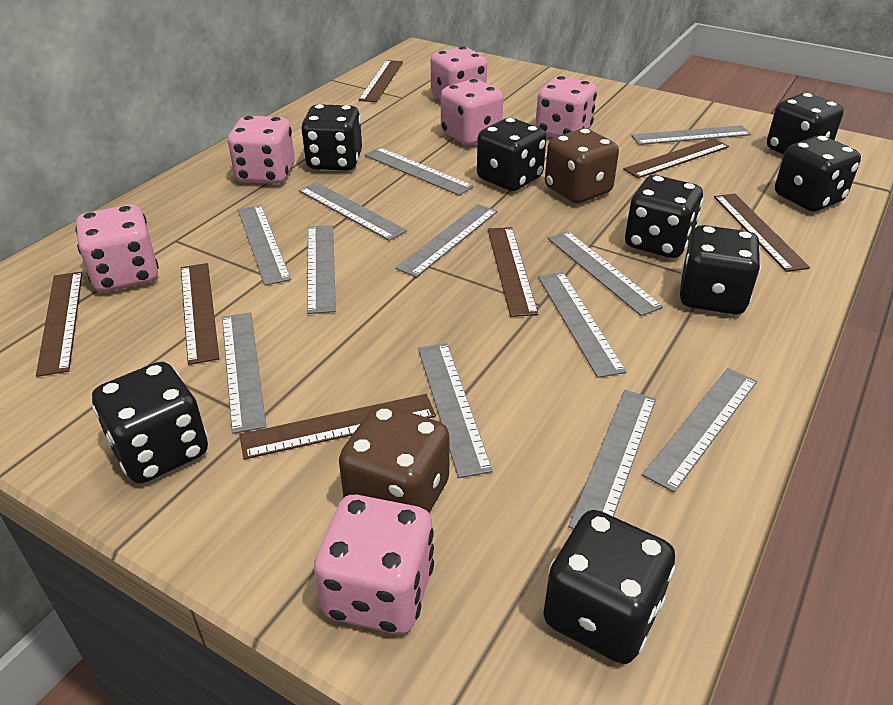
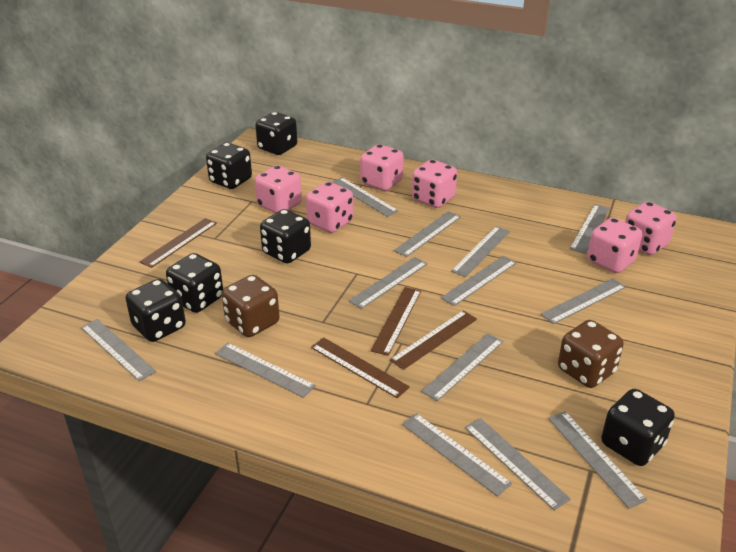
black dice: [92,362,208,484] [301,104,362,171] [477,118,546,191] [543,510,675,664] [625,175,704,258] [680,225,761,315] [767,93,844,154] [775,135,861,211] = 8 -> [126,279,186,342] [166,253,223,313] [206,143,252,189] [255,112,297,155] [260,209,311,264] [601,389,675,466] = 6
brown ruler: [36,272,83,377] [181,263,219,365] [240,394,436,460] [359,60,403,102] [488,227,538,317] [623,138,729,178] [714,194,810,272] = 7 -> [139,218,217,268] [311,337,410,398] [370,287,421,356] [390,310,477,370] = 4
grey ruler: [222,312,266,434] [238,205,291,285] [299,182,407,241] [307,225,336,314] [365,147,474,196] [395,204,498,278] [418,343,493,478] [538,272,626,378] [547,231,663,316] [568,390,656,529] [631,125,751,145] [642,368,757,492] = 12 -> [81,319,156,381] [215,343,316,398] [332,177,398,217] [349,257,428,309] [394,211,461,257] [402,413,512,497] [421,333,503,401] [441,256,517,306] [451,226,510,277] [465,418,571,511] [541,278,626,324] [548,411,647,509] [570,204,610,254] = 13

